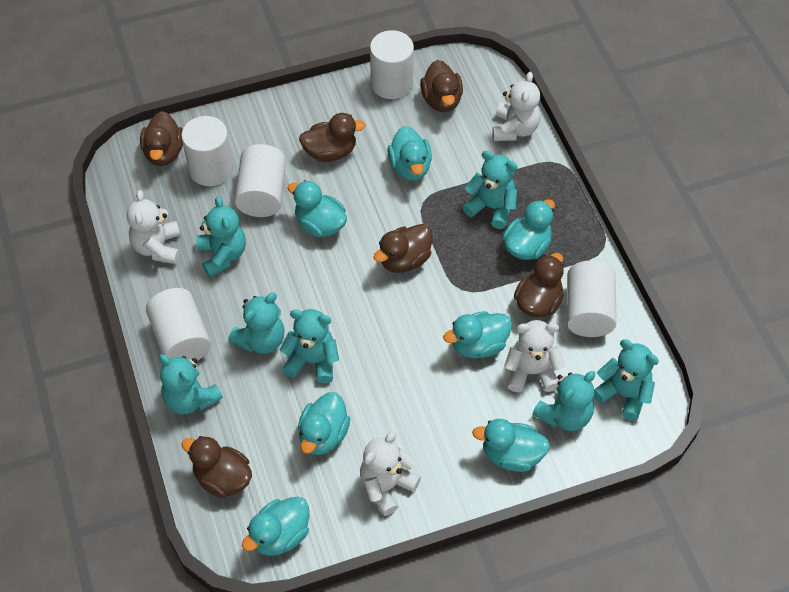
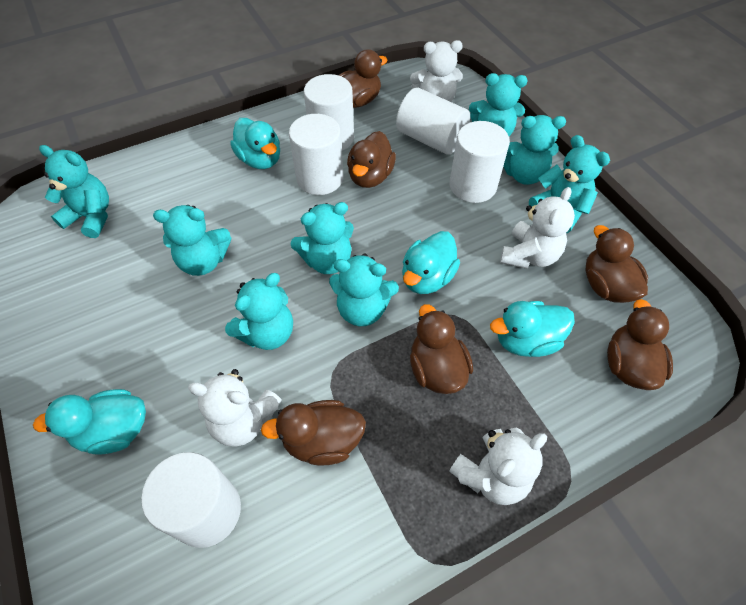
turquoise duck: [242,497,309,556] [287,180,347,237] [298,392,350,455] [387,126,432,180] [443,311,512,358] [472,419,550,472] [503,199,555,260] = 7 -> [33,389,146,455] [230,118,280,169] [402,231,460,294] [490,301,575,357] = 4
turquoise teddy bear: [159,354,223,414] [196,197,246,277] [228,292,285,354] [280,309,339,383] [462,151,518,229] [533,371,595,431] [594,339,659,421] = 7 -> [39,145,109,238] [153,205,231,276] [225,273,293,350] [290,202,354,274] [329,253,399,326] [469,73,528,136] [503,115,566,185] [529,135,610,233] = 8

